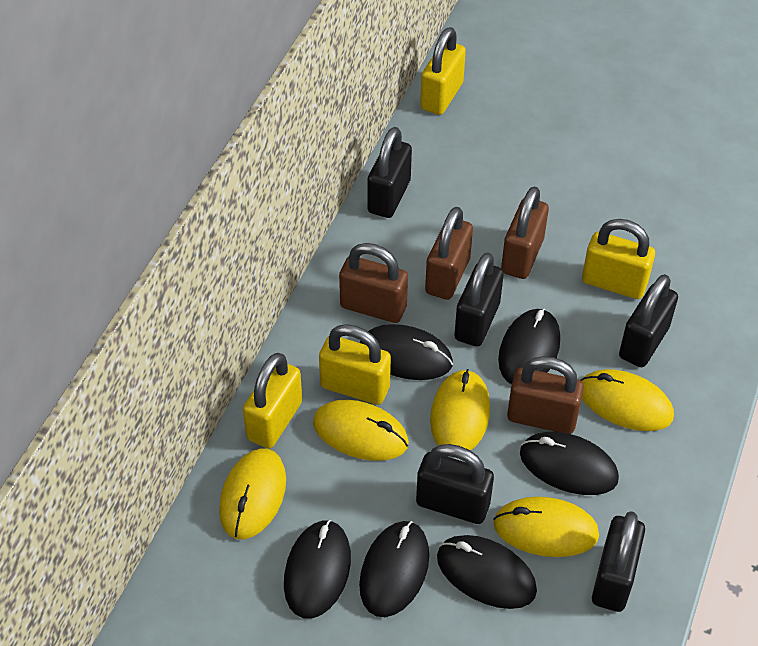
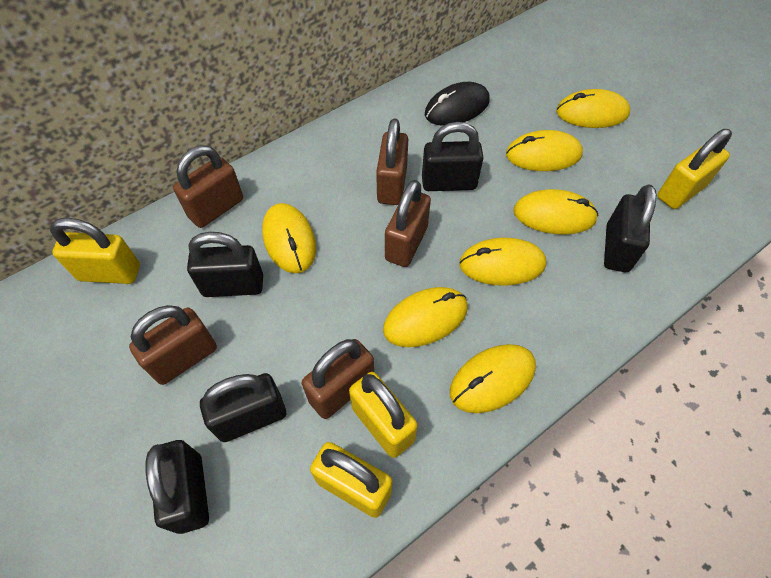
black mouse: [284,520,351,618] [359,521,429,617] [360,324,453,380] [437,535,537,609] [498,309,560,384] [520,432,619,495] = 6 -> [425,82,490,126] = 1
brown padlock: [339,243,408,323] [425,207,473,300] [501,186,549,279] [507,356,584,434] = 4 -> [129,305,217,385] [173,145,243,228] [302,339,374,419] [376,118,408,205] [385,180,431,267] = 5
yellow mouse: [219,448,286,539] [313,400,409,461] [430,369,490,451] [493,497,599,557] [580,369,674,431] = 5 -> [262,203,316,273] [383,287,468,347] [450,344,536,413] [459,238,546,286] [506,130,583,171] [513,189,599,235] [556,89,630,128] = 7

